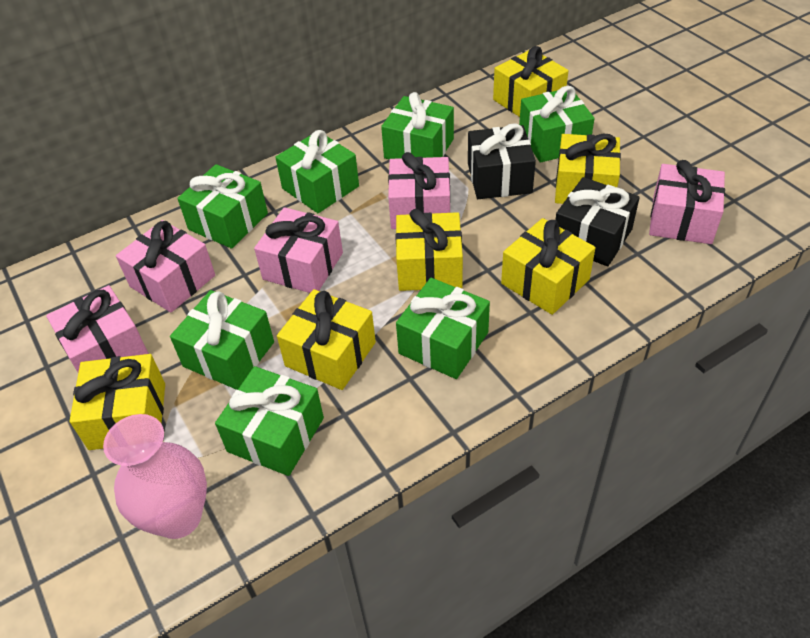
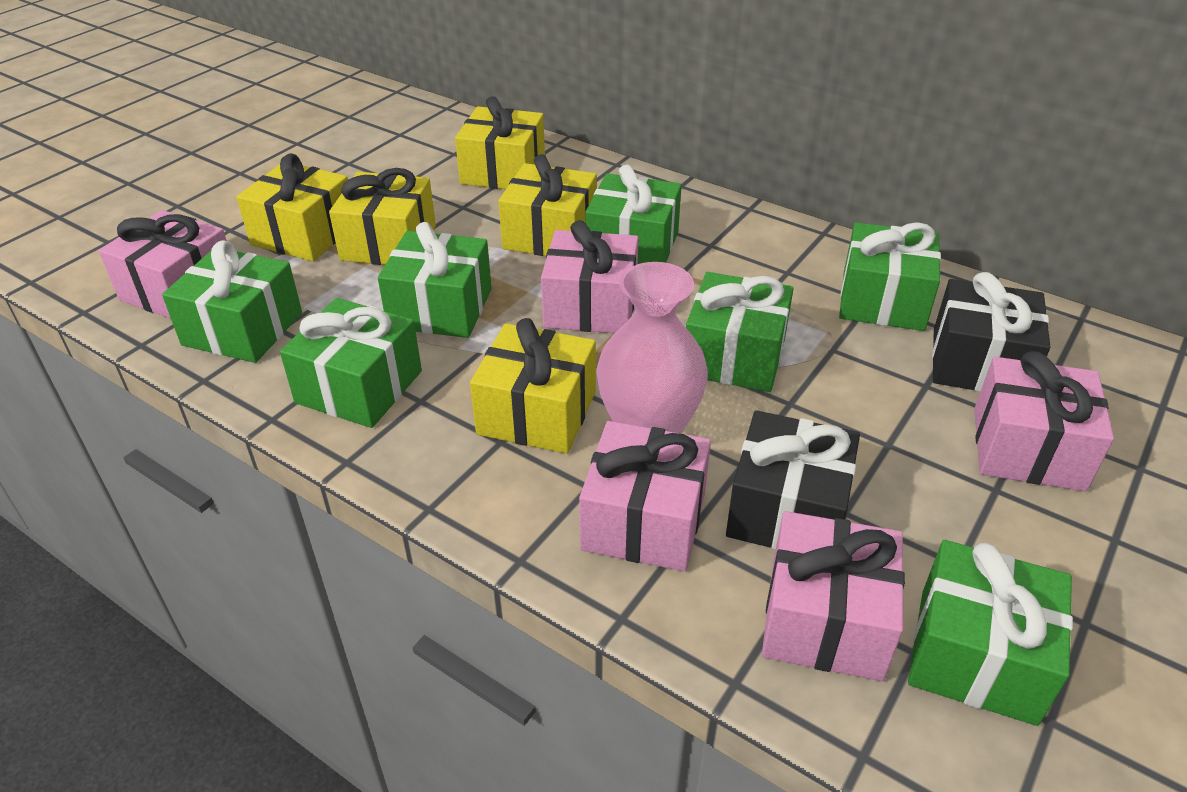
yellow gift: [70,354,165,450] [277,289,376,390] [395,209,463,291] [493,46,568,117] [501,218,596,315] [555,134,621,204] = 6 -> [237,153,348,262] [329,168,436,265] [455,96,545,189] [470,318,596,454] [499,154,597,256] = 5

